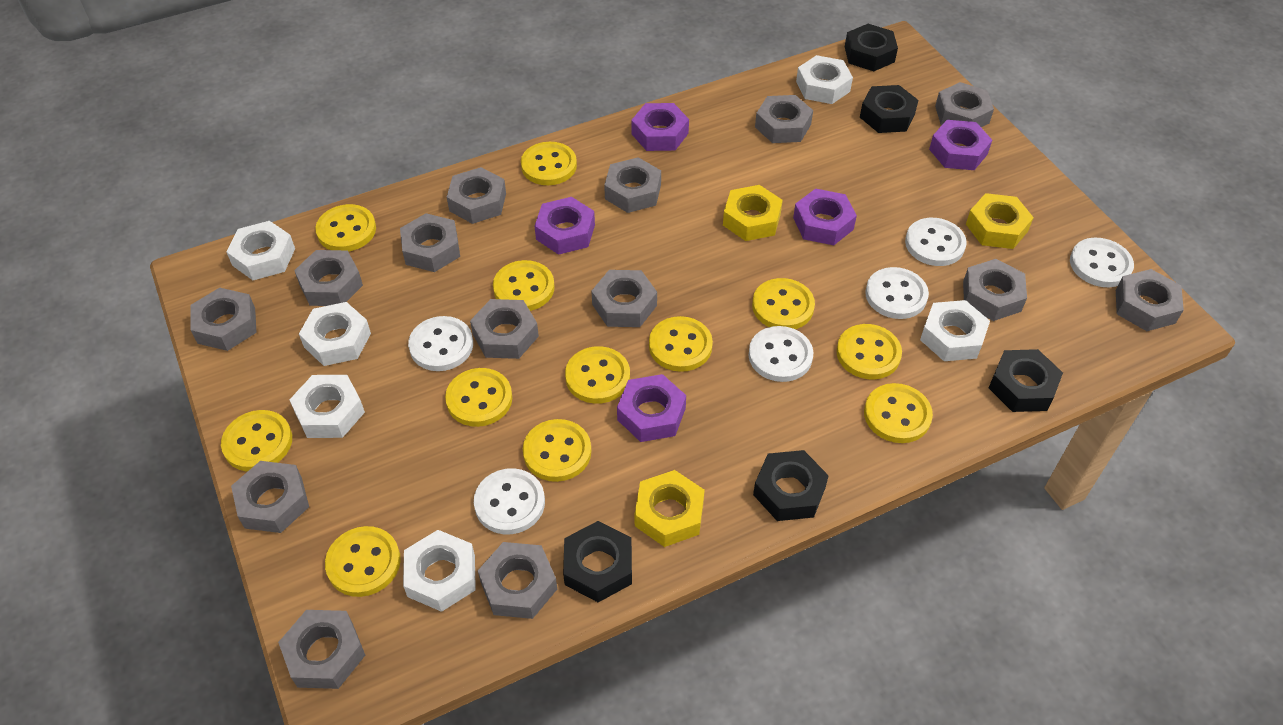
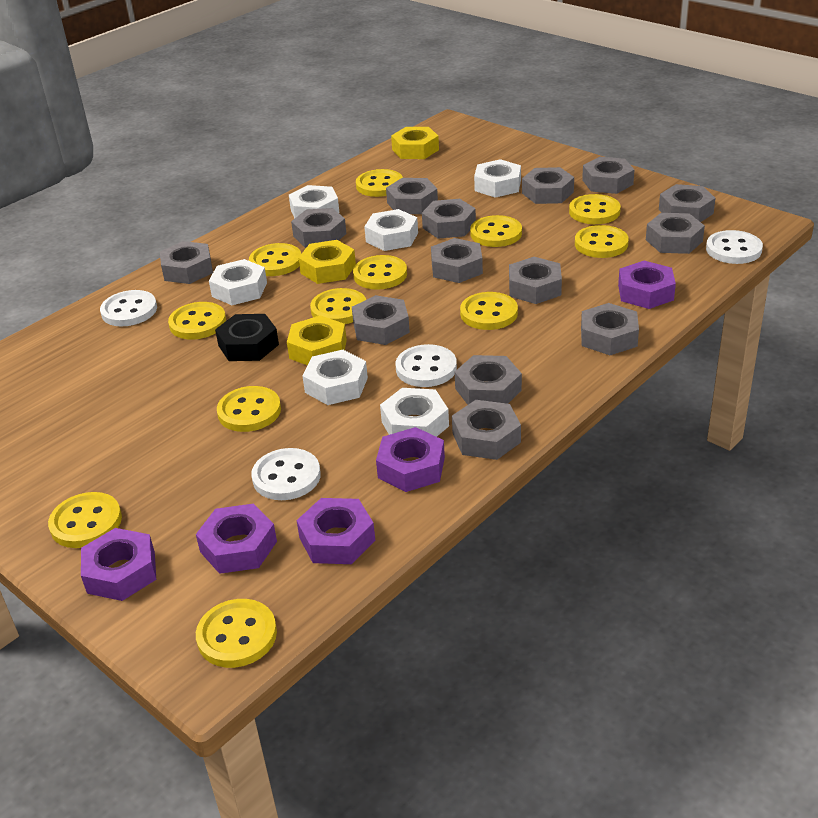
black nut: [563,521,632,602] [753,450,829,521] [845,24,898,71] [860,85,918,133] [989,349,1063,412] = 5 -> [215,314,279,361] = 1
white button: [408,316,473,371] [474,468,545,535] [748,326,813,382] [865,267,929,319] [905,218,967,266] [1070,238,1134,287] = 6 -> [100,290,157,326] [251,448,321,500] [396,344,457,387] [706,230,763,264] = 4

